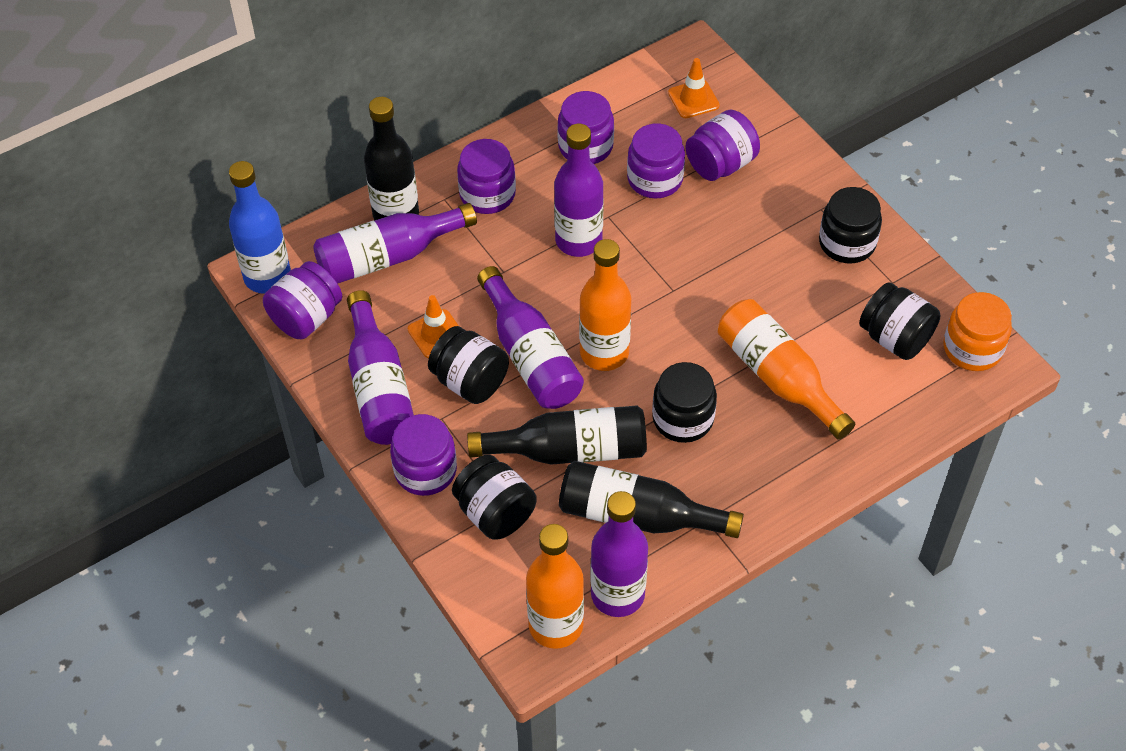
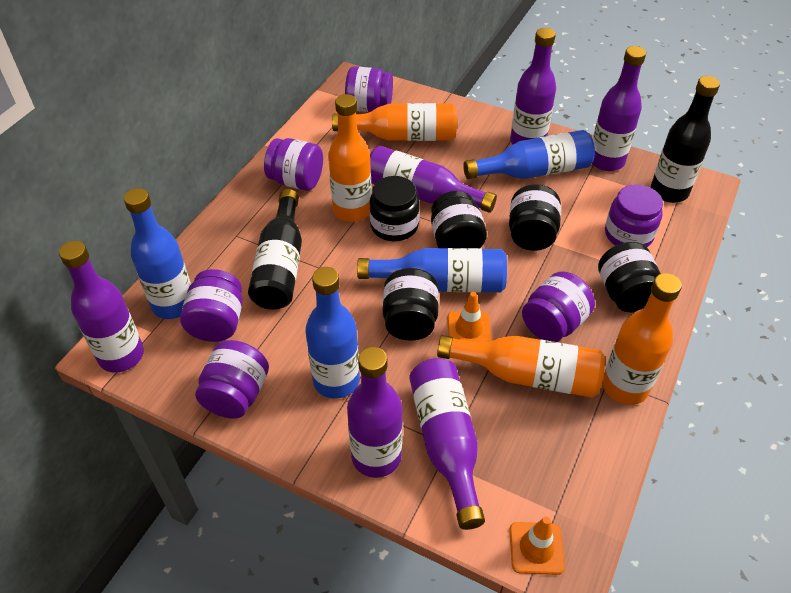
black bottle: [364,97,419,220] [467,405,647,465] [559,461,744,538] = 3 -> [248,189,302,310] [651,76,720,203] = 2
blue bottle: [229,161,291,294] = 1 -> [124,188,191,319] [305,267,360,399] [357,248,507,293] [463,130,595,179] = 4
orange bottle: [526,524,584,649] [579,239,631,371] [718,299,855,440] = 3 -> [328,94,372,222] [332,103,457,141] [437,335,605,398] [602,273,682,405] = 4
orange jar: [944,292,1012,371] = 1 -> none = 0
purple bottle: [313,203,477,284] [347,290,414,445] [477,266,584,409] [554,124,604,257] [590,491,648,617] = 5 -> [59,241,144,372] [347,347,403,478] [370,146,497,213] [409,358,485,530] [510,28,556,144] [592,46,646,171] = 6

